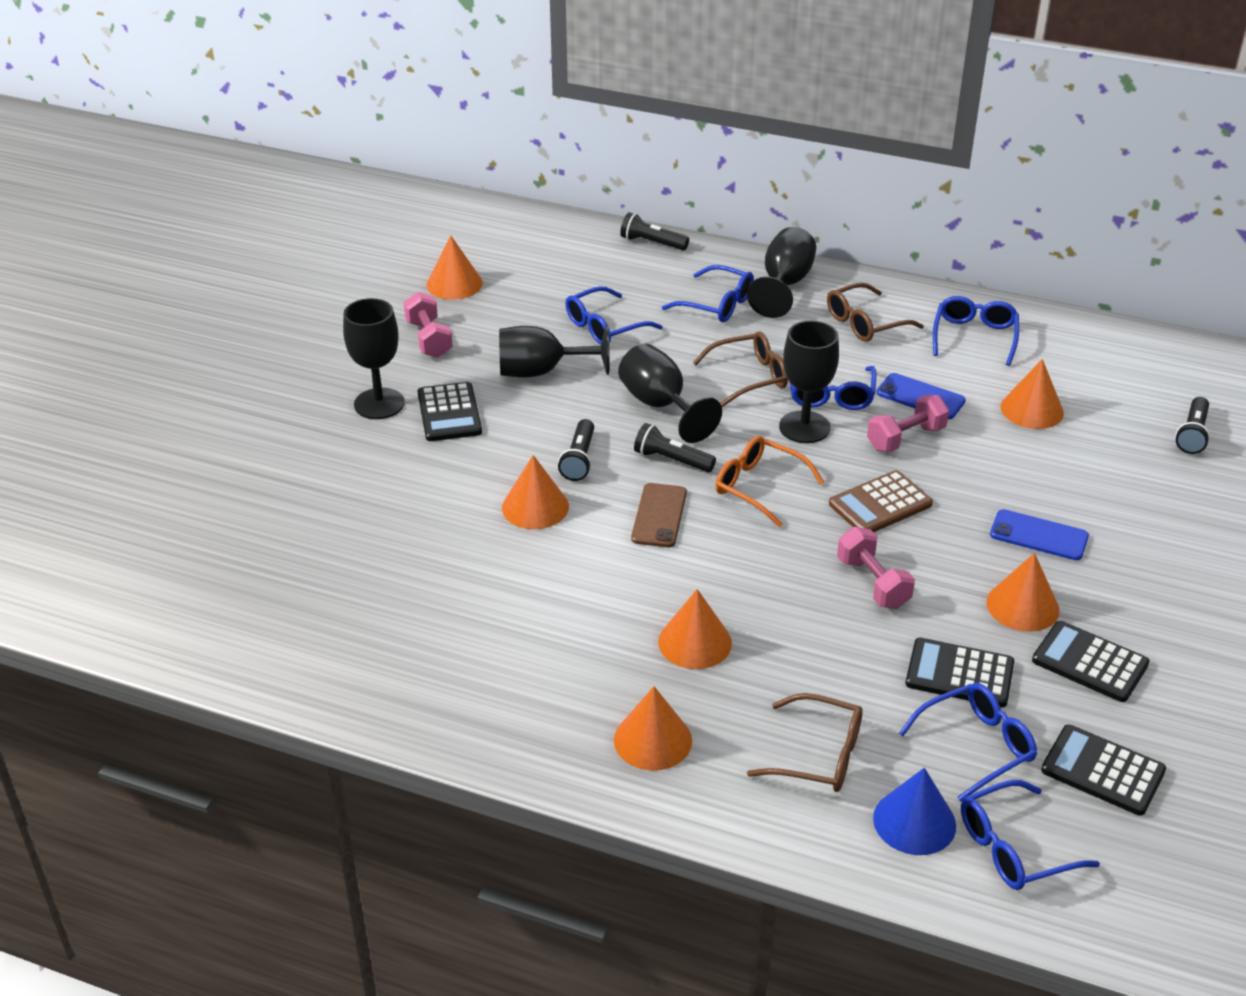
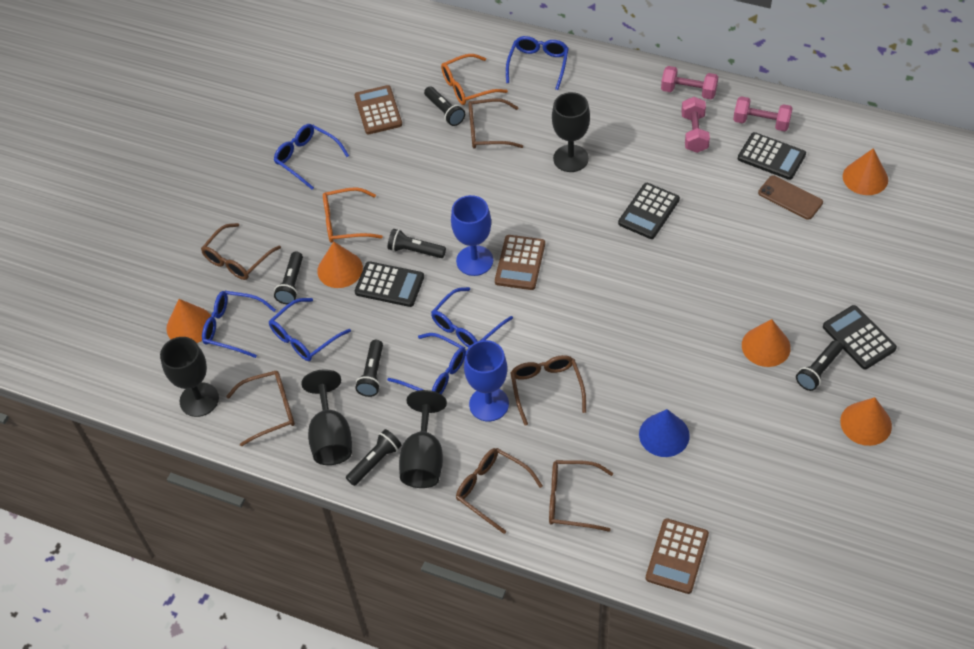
black flashlight: [558,419,594,481] [620,212,689,250] [634,423,716,472] [1175,397,1210,454] = 4 -> [274,252,303,304] [346,429,402,486] [355,340,383,397] [388,229,446,258] [424,86,465,126] [796,340,843,391] = 6
black goblet: [343,298,405,419] [499,325,610,378] [618,344,722,443] [747,227,816,318] [779,320,839,443] = 5 -> [160,337,219,417] [301,369,352,465] [399,390,447,488] [552,92,590,172] = 4
blue goblet: none = 0 -> [451,195,493,276] [464,340,509,421] = 2
blue phone: [876,373,966,419] [990,509,1089,560] = 2 -> none = 0
brown calculator: [829,470,933,532] = 1 -> [354,85,402,134] [495,235,545,290] [645,518,709,594] = 3
brown glasses: [693,331,788,407] [747,693,863,792] [827,283,924,342] = 3 -> [201,223,281,280] [226,371,295,447] [456,448,543,534] [468,98,523,149] [510,355,586,425] [549,460,613,532] = 6
orange cone: [426,236,483,299] [502,455,569,529] [614,686,692,771] [658,589,732,669] [986,553,1060,632] [1001,359,1064,429] = 6 -> [166,299,211,343] [317,242,363,288] [742,319,791,367] [840,397,892,446] [843,148,888,195] = 5
orange glasses: [715,436,824,527] = 1 -> [323,187,383,243] [441,54,508,105] = 2

